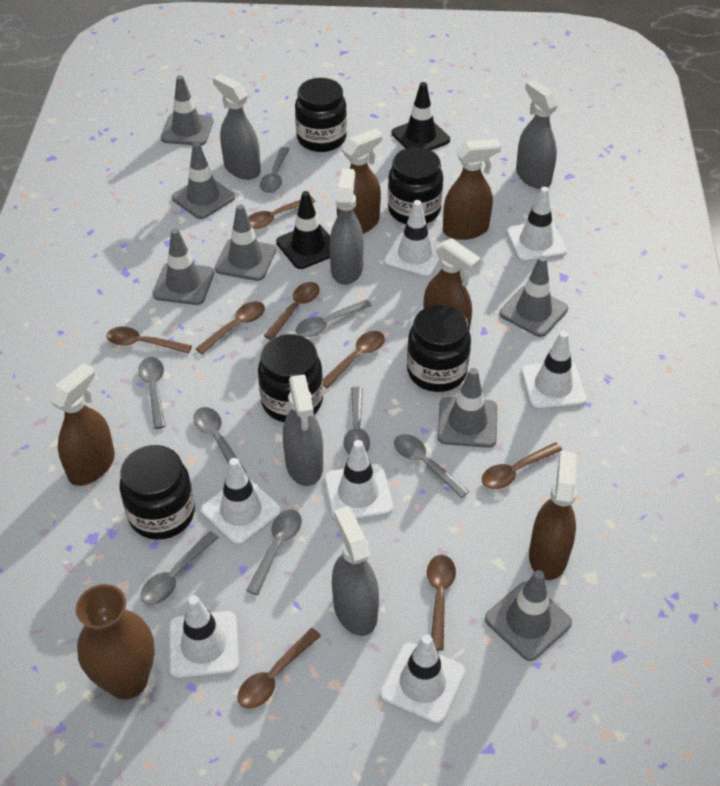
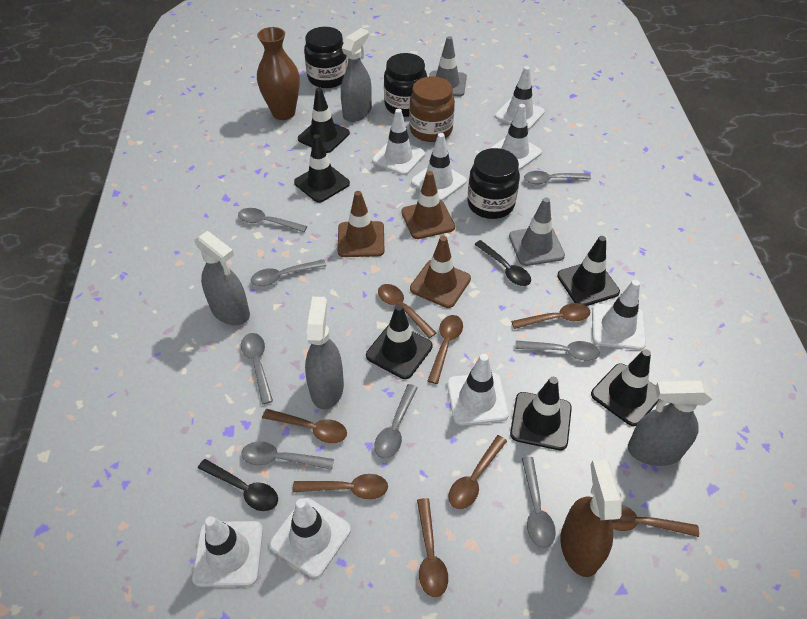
black jar: [119,445,195,540] [258,334,323,422] [295,78,347,152] [388,147,443,224] [407,305,471,392] = 5 -> [304,27,347,88] [384,53,427,117] [467,148,520,219] = 3
black spoon: none = 0 -> [198,459,278,511] [474,240,531,286] = 2
black traffic cone: [276,191,330,269] [392,82,450,150] = 2 -> [294,134,350,203] [298,88,350,153] [366,304,433,379] [510,377,572,450] [557,236,620,306] [591,349,660,426] = 6
brown jar: none = 0 -> [409,76,455,142] = 1
brown spray bottle: [50,363,115,486] [337,128,383,234] [423,238,481,331] [443,139,501,240] [529,451,577,580] = 5 -> [560,460,622,577] = 1
brown traffic cone: none = 0 -> [337,191,384,257] [401,171,455,239] [410,236,471,308] = 3
grey spray bottle: [213,74,261,180] [283,374,323,486] [330,168,364,285] [332,506,379,636] [516,80,558,189] = 5 -> [195,231,250,325] [305,297,344,410] [341,28,372,122] [628,380,713,466] = 4
grey traffic cone: [153,228,214,305] [161,75,213,146] [172,142,235,219] [215,204,276,281] [437,368,497,448] [485,570,572,661] [500,256,568,337] = 7 -> [429,36,467,96] [509,198,565,266] = 2
white traffic cone: [169,595,239,679] [201,458,281,546] [324,440,393,521] [380,634,465,724] [384,200,441,278] [506,187,567,262] [521,331,587,410] = 7 -> [192,516,263,587] [269,498,351,578] [372,109,425,175] [411,133,467,201] [447,354,509,426] [489,104,542,170] [495,66,545,130] [592,280,646,350] = 8

